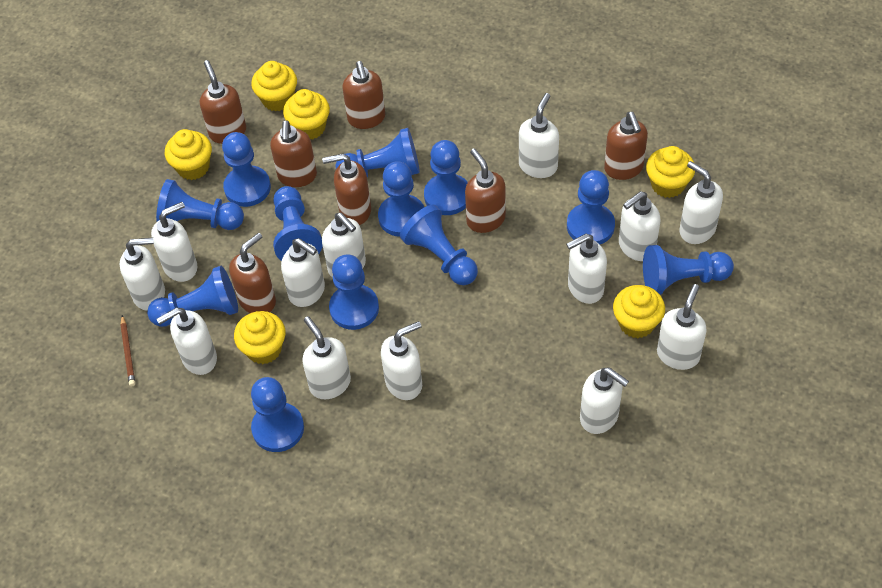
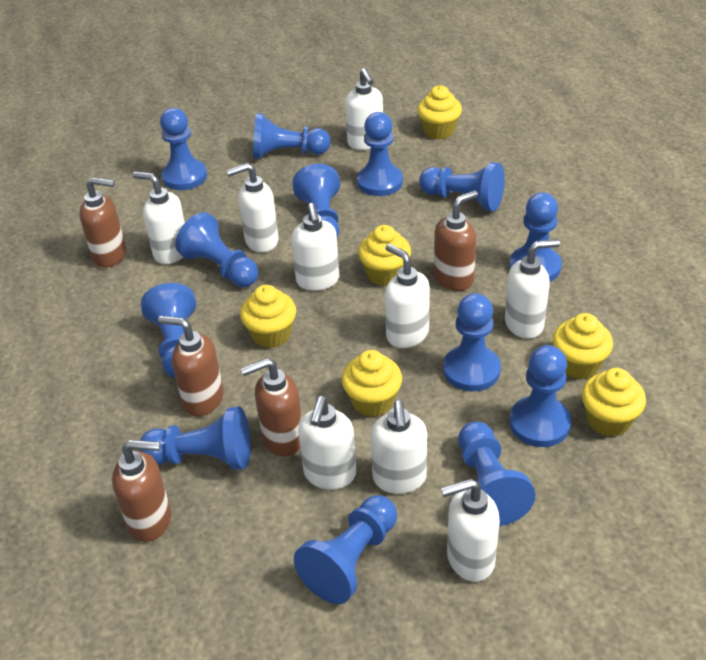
blue pawn: [147,266,238,327] [156,179,244,230] [222,132,271,207] [251,377,304,452] [273,186,323,261] [329,254,379,330] [335,128,420,177] [378,161,424,237] [400,205,478,285] [424,140,468,215] [567,170,615,245] [643,245,734,295] = 12 -> [139,407,251,470] [141,283,196,378] [160,108,207,190] [175,212,259,287] [253,113,331,159] [292,164,340,238] [294,495,397,604] [357,112,403,196] [419,162,505,211] [443,293,501,391] [458,421,535,526] [509,192,562,282] [509,345,571,447] = 13
brown pencil: [120,315,135,386] = 1 -> none = 0
brown soap dispenser: [200,60,246,144] [229,233,276,313] [270,120,317,187] [322,154,371,225] [342,61,385,129] [465,148,506,233] [604,112,648,180] = 7 -> [79,177,126,268] [112,440,171,542] [158,316,224,416] [241,358,302,456] [434,190,478,291] = 5
white soap dispenser: [120,238,165,311] [151,202,197,282] [157,307,217,375] [281,238,325,307] [302,316,351,399] [322,213,366,277] [381,321,422,400] [519,93,559,178] [566,234,607,304] [580,368,629,434] [619,191,660,261] [657,284,707,370] [679,161,723,244] = 13 -> [133,172,185,264] [226,163,278,253] [291,203,339,291] [298,396,356,490] [345,68,383,150] [371,400,427,494] [385,243,430,348] [441,479,500,582] [505,239,560,339] = 9

